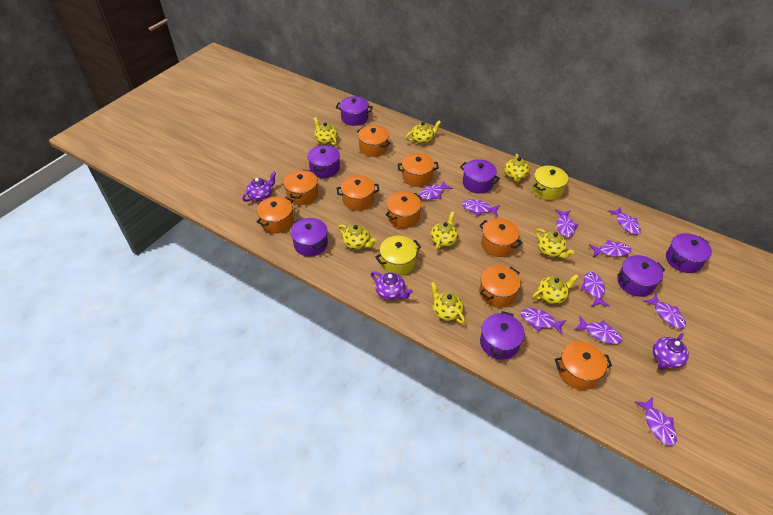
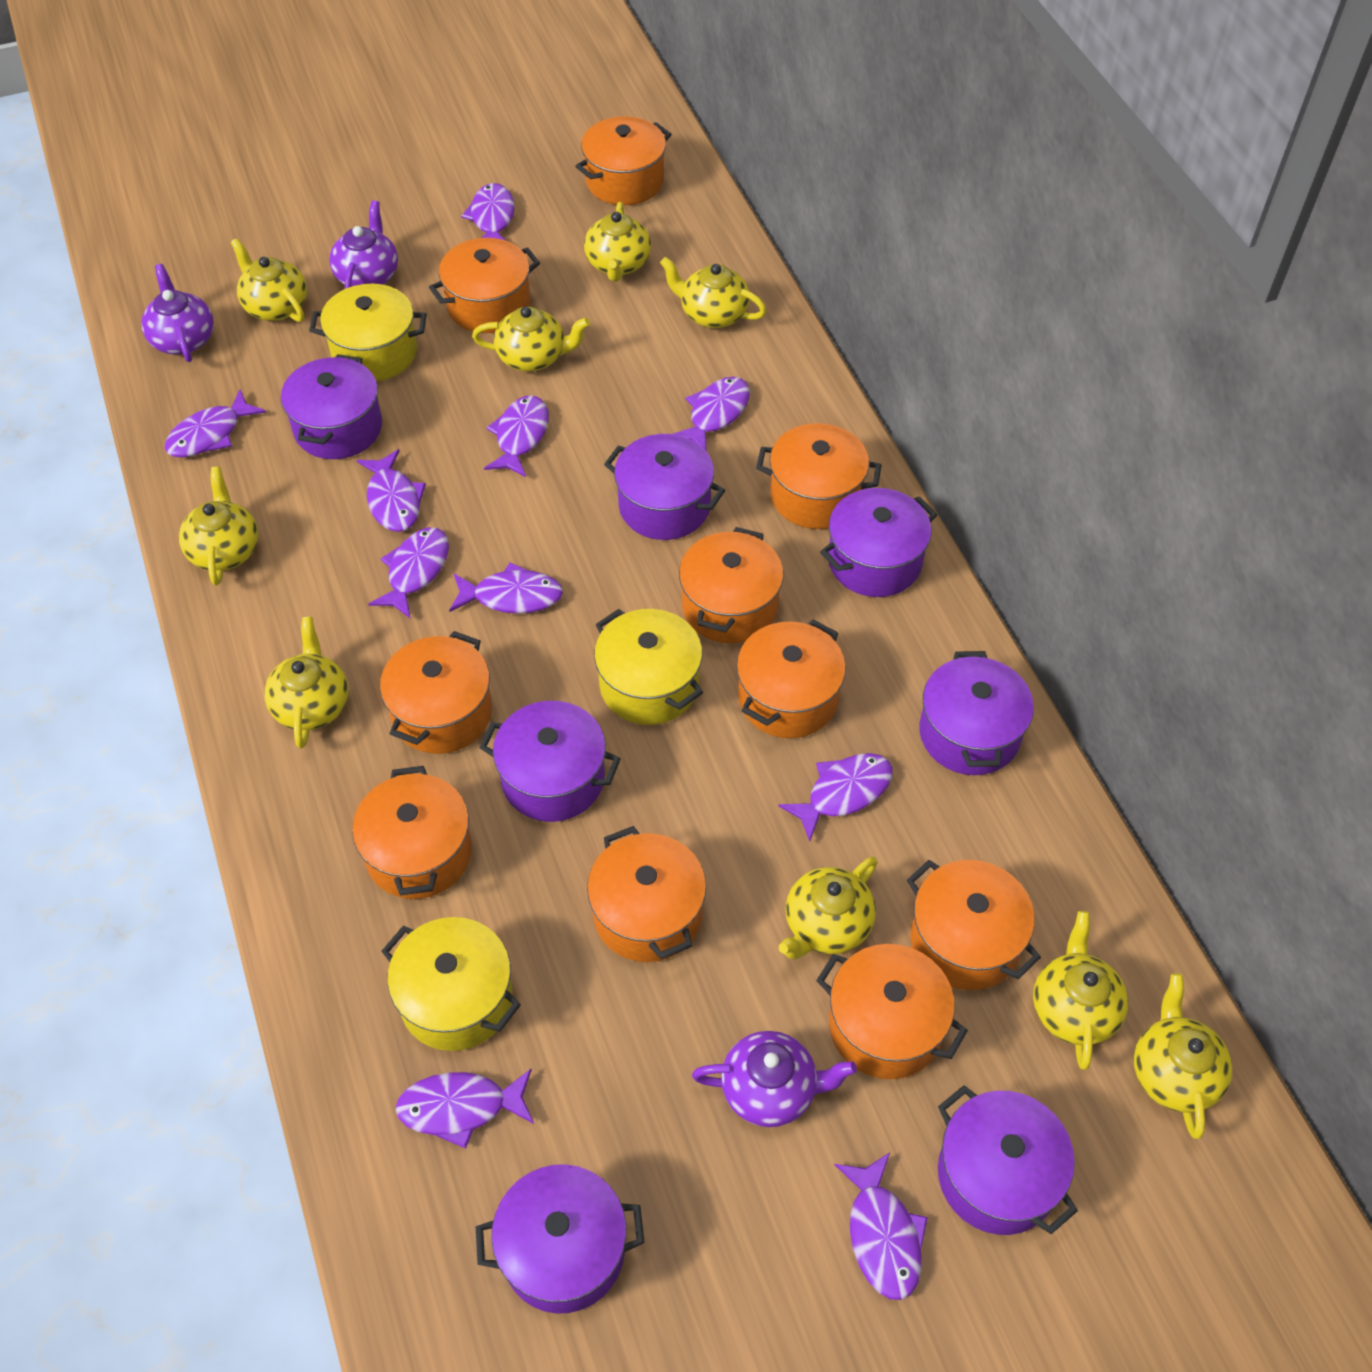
orange pot: [257,196,294,233] [284,169,318,205] [337,175,379,211] [357,125,391,157] [385,192,422,228] [398,153,439,187] [479,218,523,257] [479,265,521,308] [555,341,612,390] = 9 -> [352,766,472,899] [380,631,492,754] [429,238,540,333] [575,116,671,205] [587,826,706,962] [679,527,784,643] [737,619,846,738] [756,423,882,529] [816,944,968,1079] [907,860,1041,990] = 10
yellow pot: [375,236,421,276] [532,166,568,200] = 2 -> [309,284,427,381] [381,917,521,1051] [594,609,703,725] = 3
yellow teapot: [314,117,338,145] [338,225,377,250] [406,120,441,144] [430,212,458,250] [431,282,465,324] [504,154,530,182] [532,274,578,304] [536,228,574,259] = 8 -> [179,467,258,586] [231,238,307,322] [264,617,349,748] [472,307,590,372] [584,202,651,282] [660,257,766,328] [779,857,878,959] [1033,911,1128,1070] [1134,973,1233,1139] = 9

